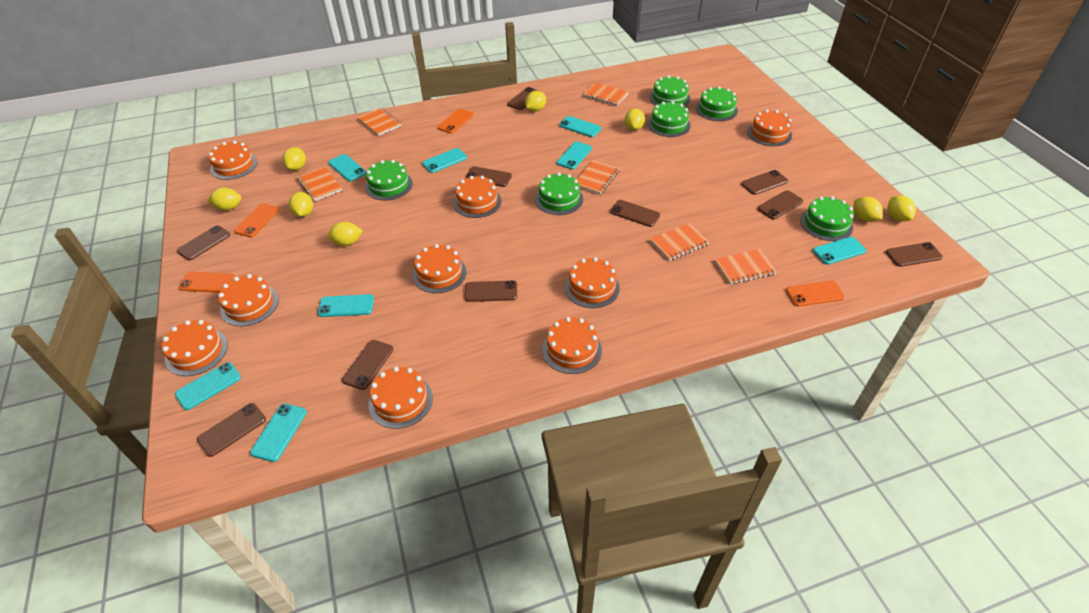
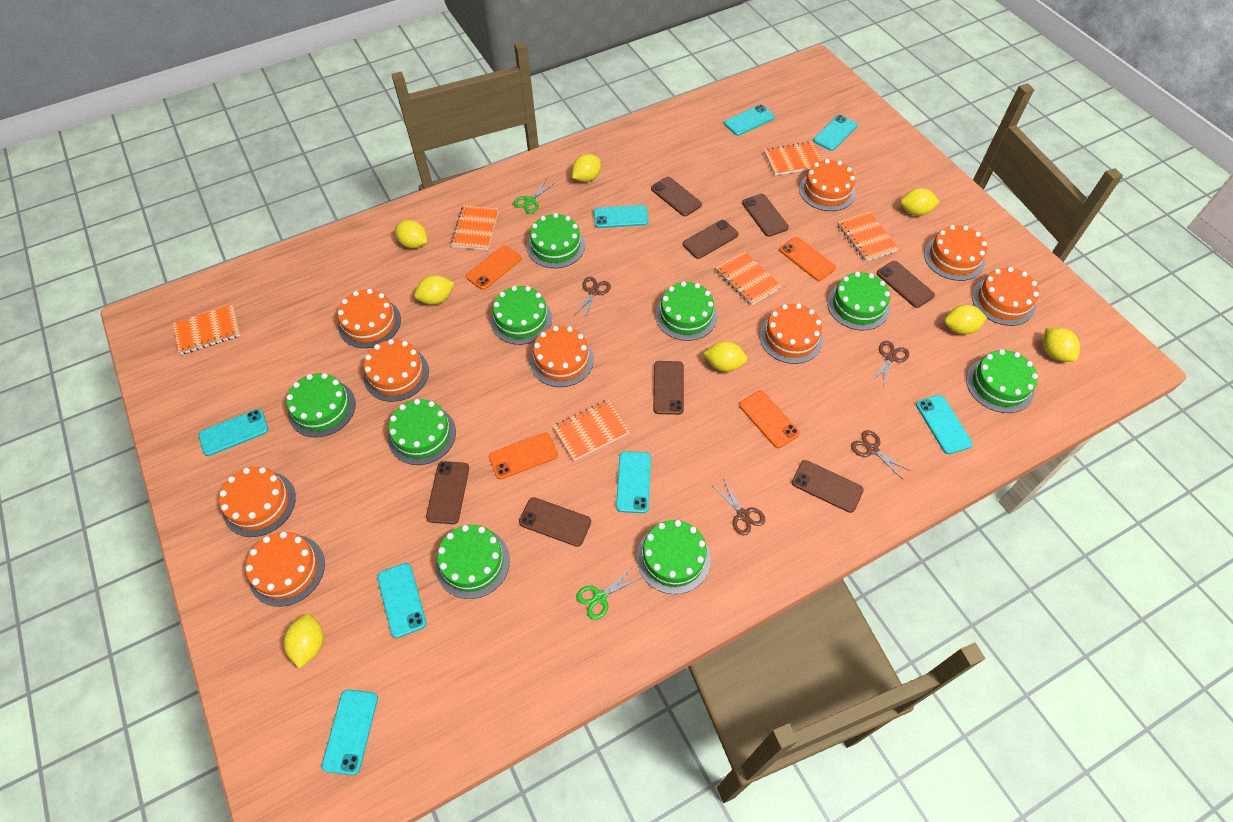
brown phone: [177,225,230,261] [197,403,266,457] [342,340,393,390] [464,281,517,302] [465,166,512,187] [507,87,539,110] [610,200,660,227] [741,170,788,195] [757,190,803,219] [886,242,943,267] = 10 -> [426,461,469,524] [519,497,591,547] [651,177,702,216] [653,361,684,415] [683,220,738,259] [742,194,789,237] [792,460,864,513] [877,261,935,308] = 8
brown scissors: none = 0 -> [574,277,611,319] [714,479,765,535] [851,430,910,479] [871,341,909,387] = 4
green cake: [365,160,413,201] [535,172,583,215] [648,101,691,137] [649,75,690,106] [696,86,738,121] [800,196,854,241] = 6 -> [286,373,356,438] [388,399,456,465] [435,525,510,599] [490,286,552,345] [527,213,585,268] [637,520,711,594] [655,281,717,341] [827,272,890,330] [966,349,1038,413] = 9
green scissors: none = 0 -> [513,180,555,214] [576,566,642,620] = 2

